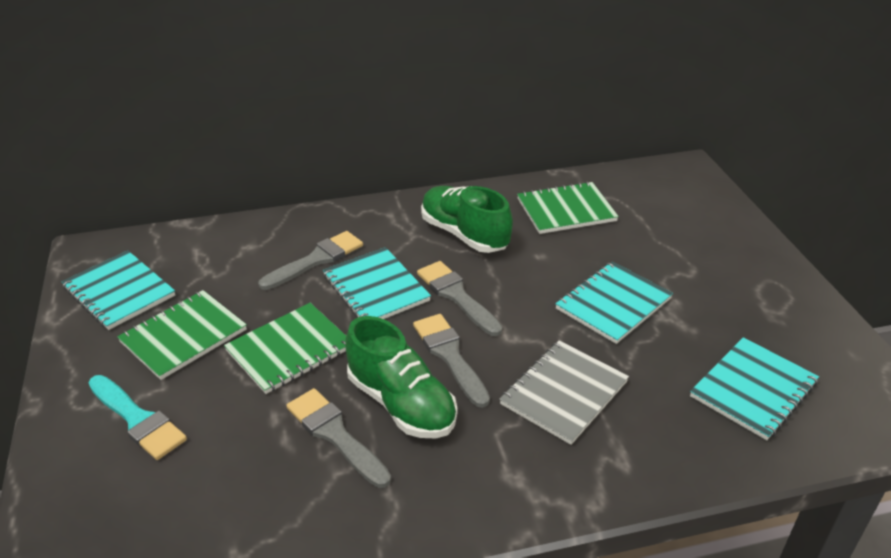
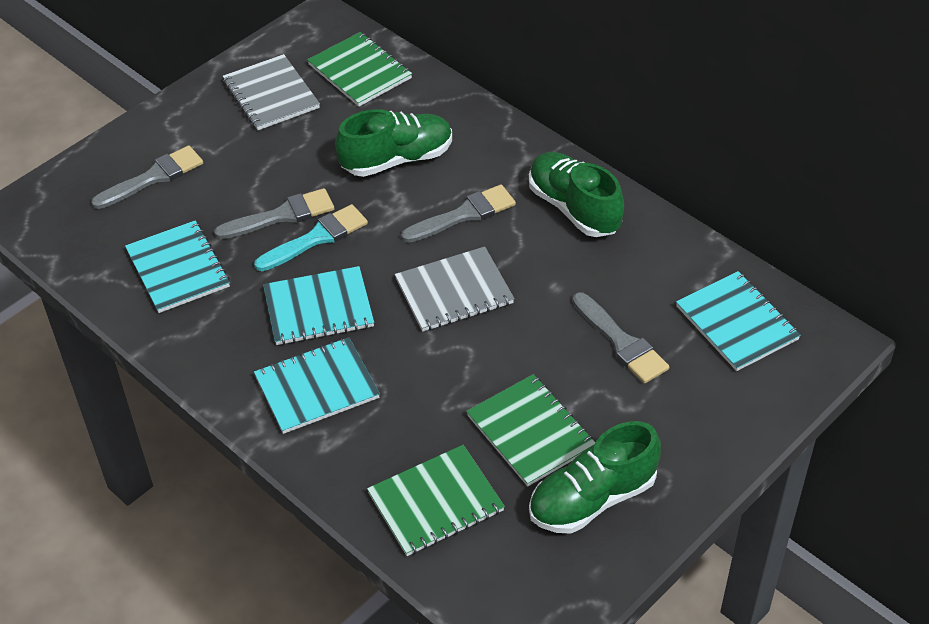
green shoe: [345,316,457,438] [421,186,513,253] = 2 -> [335,109,452,177] [529,152,624,237] [529,421,661,534] = 3
grey notebook: [499,340,629,445] = 1 -> [223,54,320,130] [395,246,514,332] = 2

